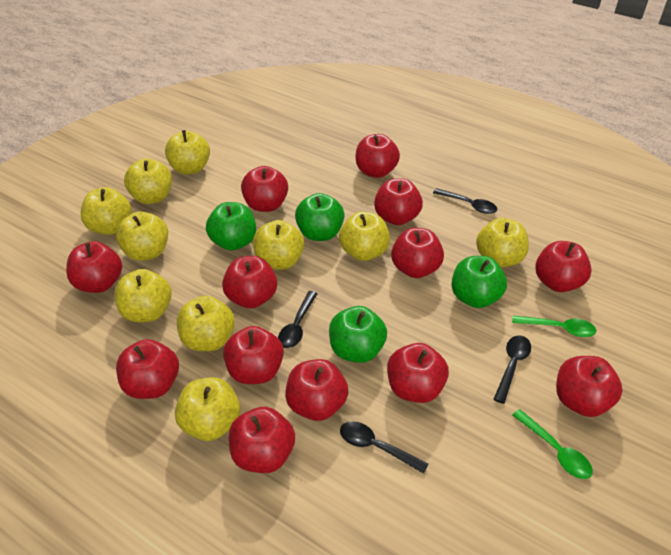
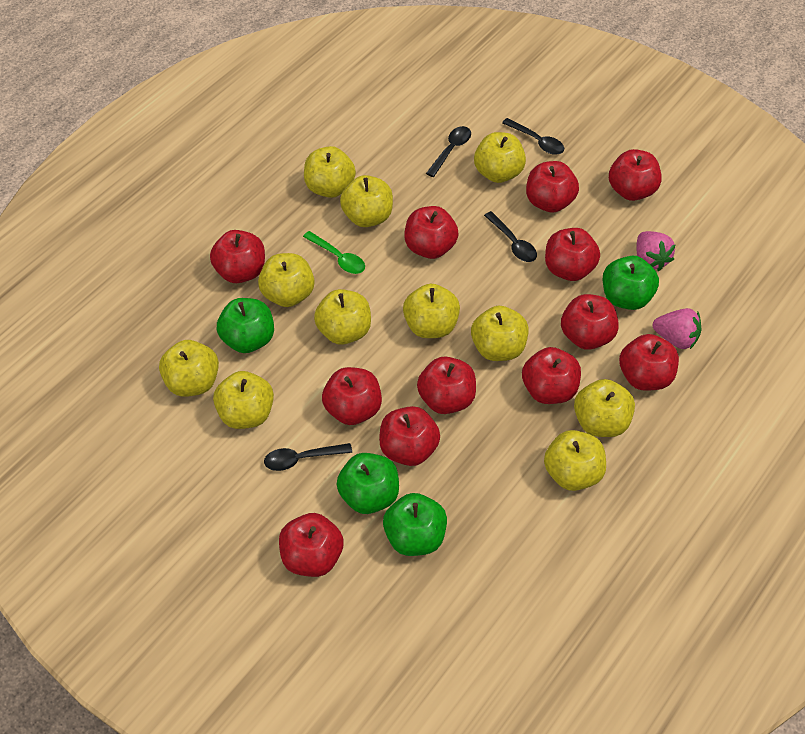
green spoon: [512,315,597,337] [513,409,593,479] = 2 -> [303,231,365,274] = 1
pink strawberry: none = 0 -> [636,231,676,271] [653,308,701,349] = 2
red apple: [66,241,122,293] [116,339,179,399] [222,256,277,308] [223,326,284,384] [229,407,295,473] [241,166,288,212] [285,359,348,421] [356,134,400,178] [374,178,423,225] [387,343,449,403] [391,228,444,278] [535,241,592,292] [556,356,623,417] = 13 -> [210,230,265,283] [279,513,344,577] [322,367,382,425] [379,406,440,466] [404,206,459,259] [417,356,476,414] [522,347,581,404] [526,161,579,213] [545,228,600,281] [561,294,619,350] [609,149,662,201] [619,334,679,391] = 12
yellow apple: [81,187,132,235] [114,269,172,322] [116,211,168,261] [124,159,172,204] [165,130,210,174] [175,377,241,441] [177,296,235,351] [253,220,304,270] [339,212,390,261] [476,218,529,267] = 10 -> [159,340,219,397] [213,371,274,429] [258,253,315,307] [304,146,356,198] [314,289,371,345] [340,175,393,227] [403,284,460,338] [471,306,529,361] [474,132,526,183] [544,430,606,491] [574,379,635,437] = 11

